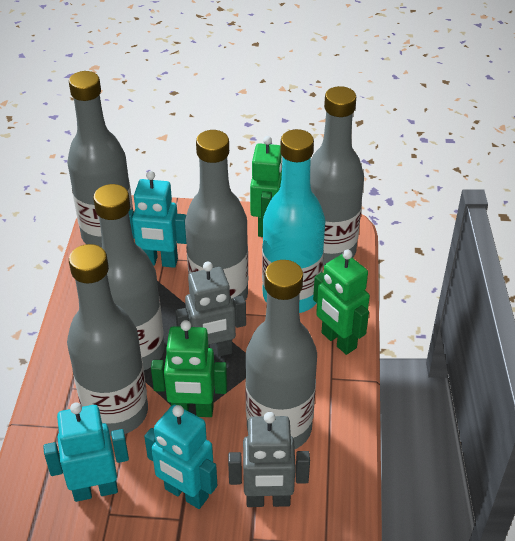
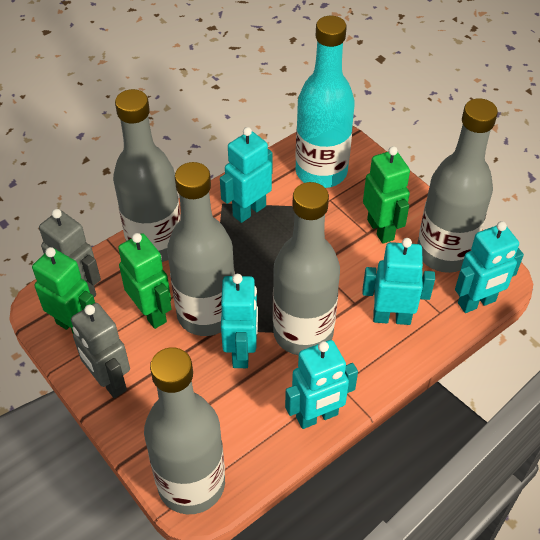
grey bottle: [67,71,133,247] [67,244,148,436] [93,184,165,370] [185,130,248,302] [245,260,317,449] [310,86,364,266] = 6 -> [113,89,181,262] [144,347,225,514] [167,162,235,336] [273,182,340,355] [417,98,498,273] = 5
turquoise robot: [43,402,129,502] [129,171,186,268] [144,405,217,509] = 3 -> [220,127,273,223] [221,274,258,368] [285,340,358,429] [363,238,435,325] [455,221,524,313] = 5

